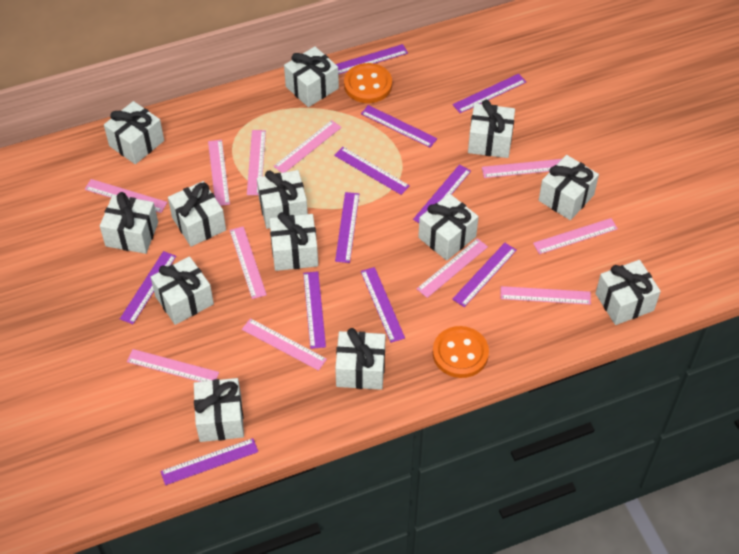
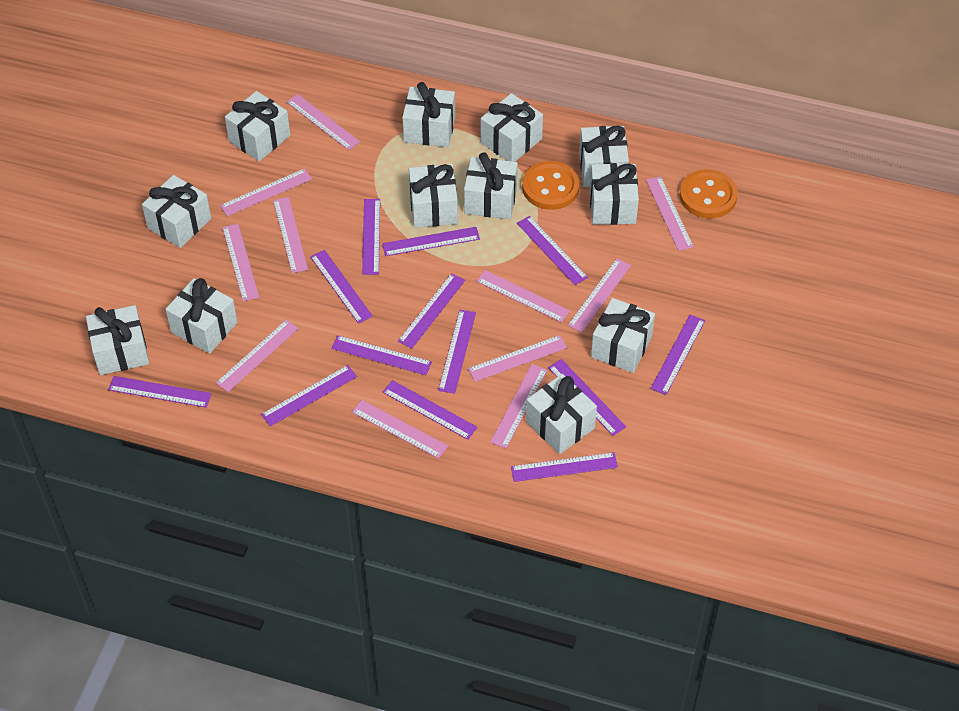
purple ruler: [120,251,176,324] [160,438,258,485] [303,271,326,349] [334,147,410,195] [335,192,359,263] [336,44,408,74] [361,105,437,148] [361,267,405,343] [413,165,471,223] [452,243,517,307] [453,74,526,113] = 11 -> [108,376,212,408] [261,365,357,427] [310,250,373,324] [331,335,432,375] [362,199,380,275] [382,227,480,256] [383,380,478,440] [398,273,465,349] [438,310,476,394] [511,452,618,482] [517,216,588,285] [548,359,626,436] [650,315,705,395] = 13
white gift: [100,192,158,254] [104,101,164,164] [151,256,214,325] [168,181,226,247] [194,378,244,442] [257,170,308,229] [269,212,318,271] [284,46,339,107] [335,328,385,390] [418,194,479,261] [468,100,515,158] [539,155,599,220] [595,260,661,325] = 13 -> [86,305,149,375] [142,175,211,248] [165,278,238,354] [225,91,290,161] [402,82,455,147] [409,164,458,228] [464,152,518,219] [481,93,543,162] [526,374,597,454] [579,125,629,187] [590,163,639,225] [591,298,655,373] = 12

